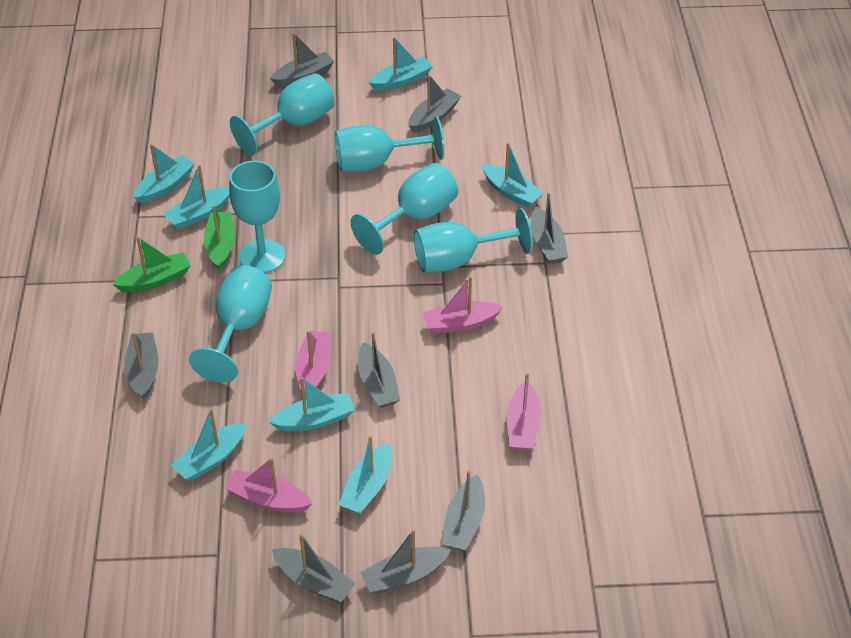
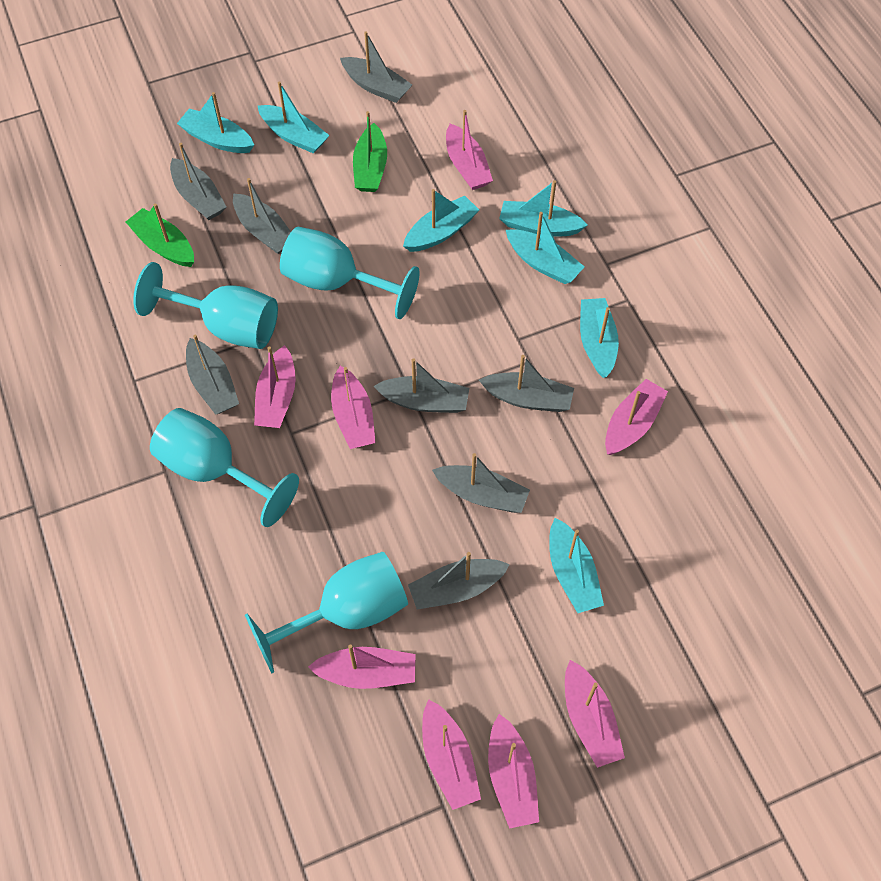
pink boat: [225,457,312,512] [295,330,330,395] [423,276,503,334] [507,373,541,451] = 4 -> [254,345,296,428] [308,644,416,689] [331,366,376,449] [422,699,481,810] [446,110,493,190] [488,714,539,829] [565,660,625,768] [605,379,668,455] = 8
turquoise goblet: [189,265,272,383] [229,161,285,273] [230,73,335,155] [335,116,444,172] [351,163,458,255] [414,208,533,273] = 6 -> [133,262,278,349] [150,408,299,527] [245,552,408,674] [280,227,420,319] = 4

